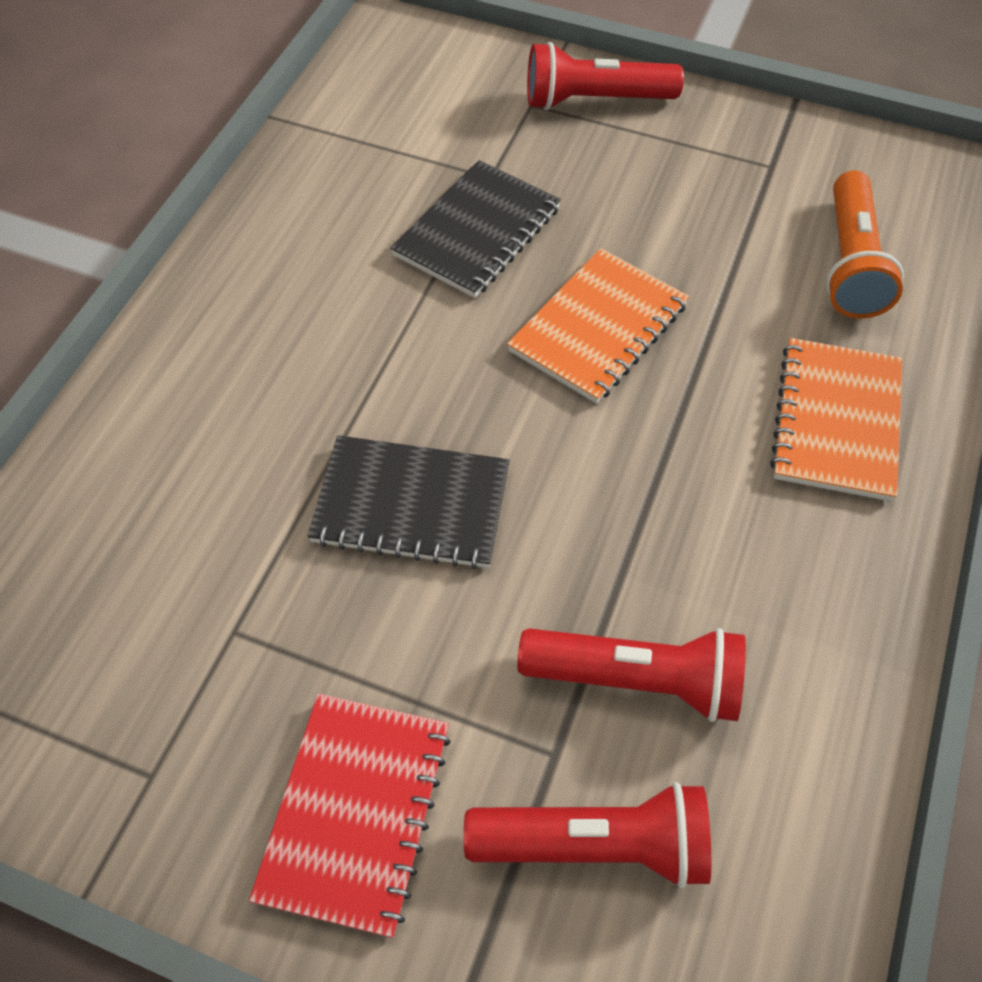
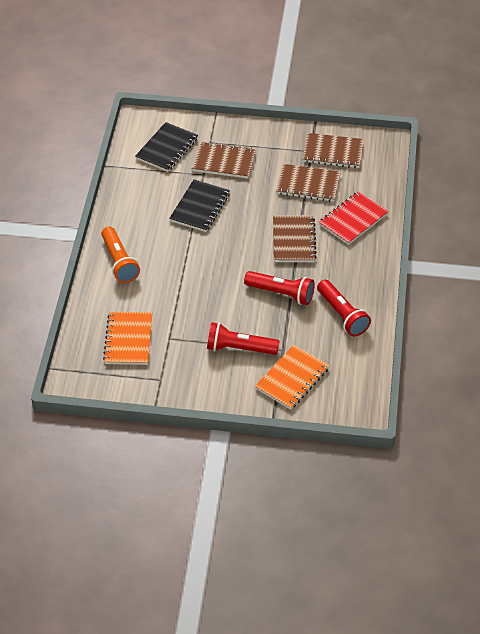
brown notebook: none = 0 -> [192,142,256,179] [273,215,317,262] [276,164,341,202] [303,133,364,168] = 4

